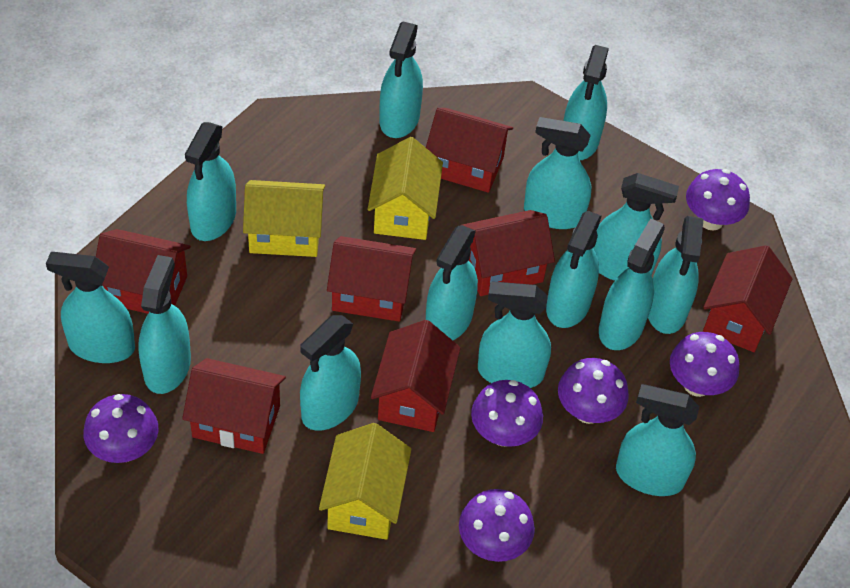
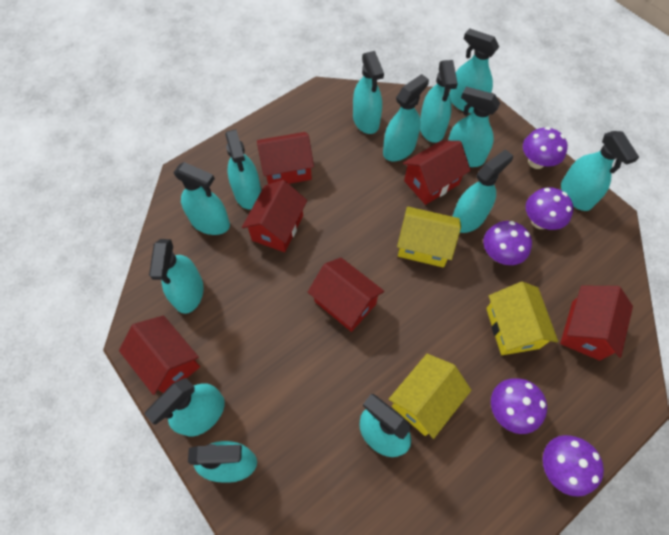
purple mushroom: [83,394,158,463] [459,489,535,562] [471,380,543,447] [558,358,629,424] [670,332,739,397] [686,169,750,231] = 6 -> [483,221,532,265] [491,378,547,434] [523,127,568,169] [526,187,574,230] [543,435,604,497] = 5
red house: [96,229,191,314] [182,358,286,454] [327,236,416,322] [371,320,460,432] [426,108,513,193] [460,210,555,296] [703,245,793,352] = 7 -> [119,315,200,395] [242,180,307,252] [257,132,314,184] [308,258,384,332] [403,140,471,205] [560,286,633,361] = 6
turquoise spray bottle: [46,252,135,363] [138,255,191,394] [185,122,236,241] [300,315,361,431] [379,22,423,138] [426,225,478,340] [478,282,551,388] [524,117,592,229] [546,211,602,328] [563,45,609,160] [593,173,679,281] [599,218,665,350] [616,384,699,496] [648,216,703,334] = 14 -> [145,378,225,437] [149,239,204,314] [173,162,230,235] [188,441,257,483] [225,129,261,210] [353,51,384,134] [360,394,411,457] [383,74,429,161] [420,60,458,143] [448,87,500,167] [450,28,499,113] [452,149,513,233] [561,131,639,211] = 13

